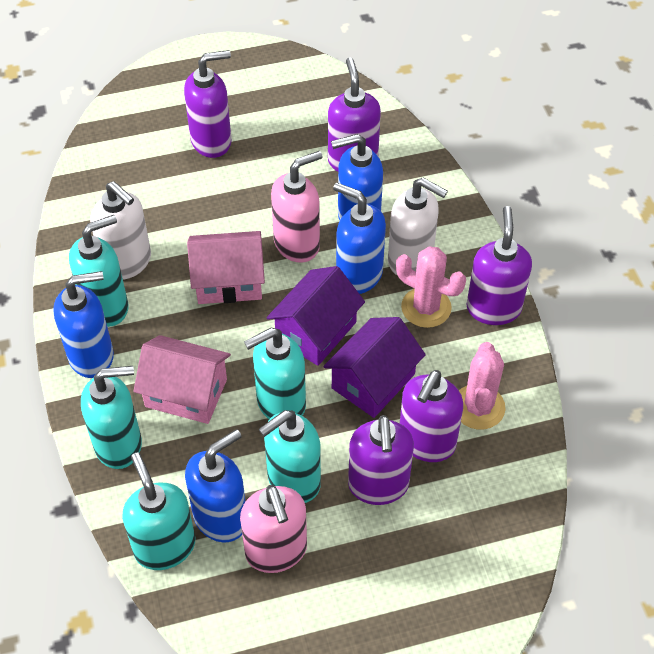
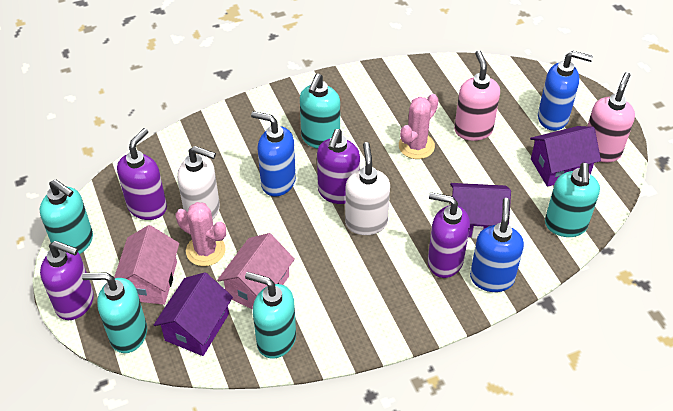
blue soap dispenser: [53,271,114,378] [185,429,246,543] [331,134,383,220] [333,182,386,294] = 4 -> [251,111,296,196] [470,198,524,292] [538,51,593,131] = 3
purple house: [266,266,365,366] [324,317,426,418] = 2 -> [154,272,233,356] [450,183,511,239] [530,126,601,187] = 3
purple soap dispenser: [184,50,231,158] [328,57,381,171] [348,415,414,505] [400,370,463,462] [467,206,532,325] = 5 -> [40,241,94,320] [117,128,167,220] [317,129,360,204] [428,192,470,278] = 4

